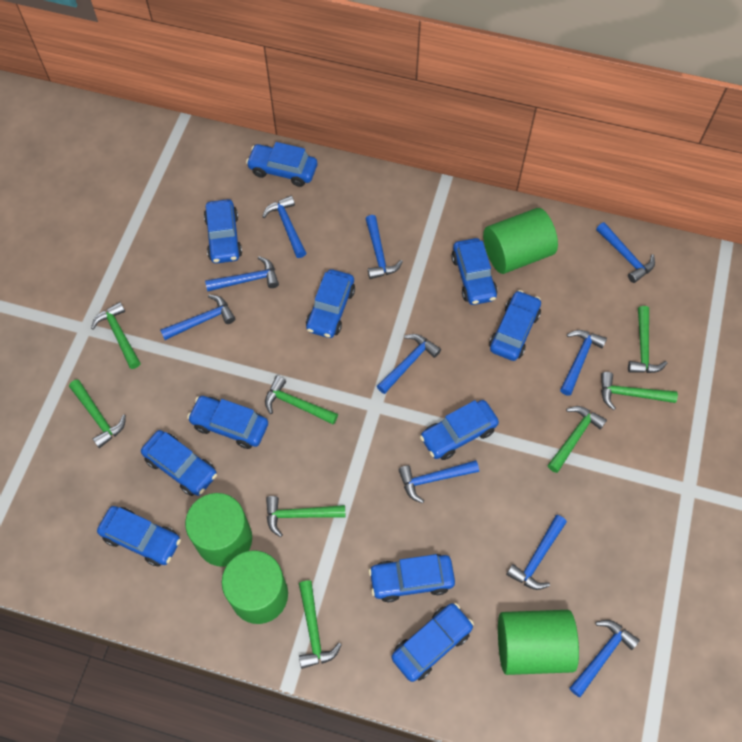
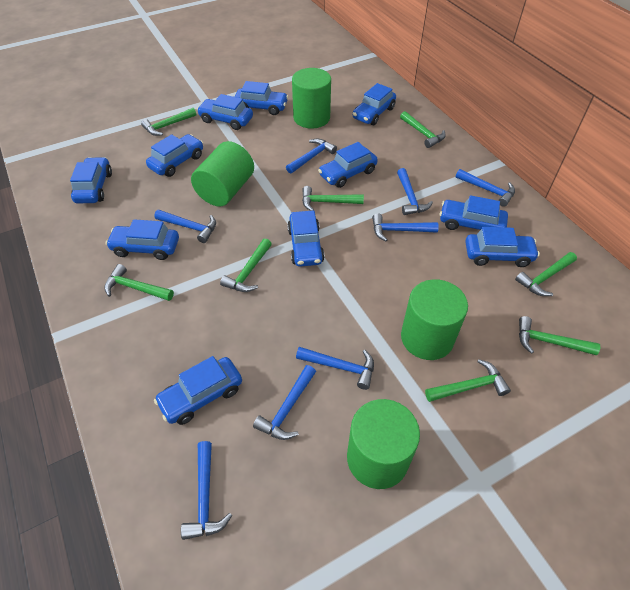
blue hammer: [160,295,235,340] [205,256,279,291] [262,196,306,258] [366,215,403,279] [377,334,441,394] [398,460,479,503] [506,515,567,590] [560,330,607,396] [570,620,640,697] [596,222,655,283] = 10 -> [154,210,216,243] [181,441,232,540] [253,365,316,440] [286,139,337,174] [296,347,374,390] [372,213,439,241] [397,168,433,215] [456,169,515,207] = 8

